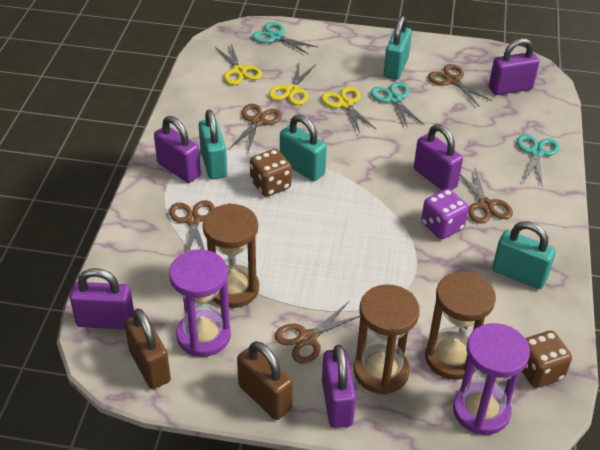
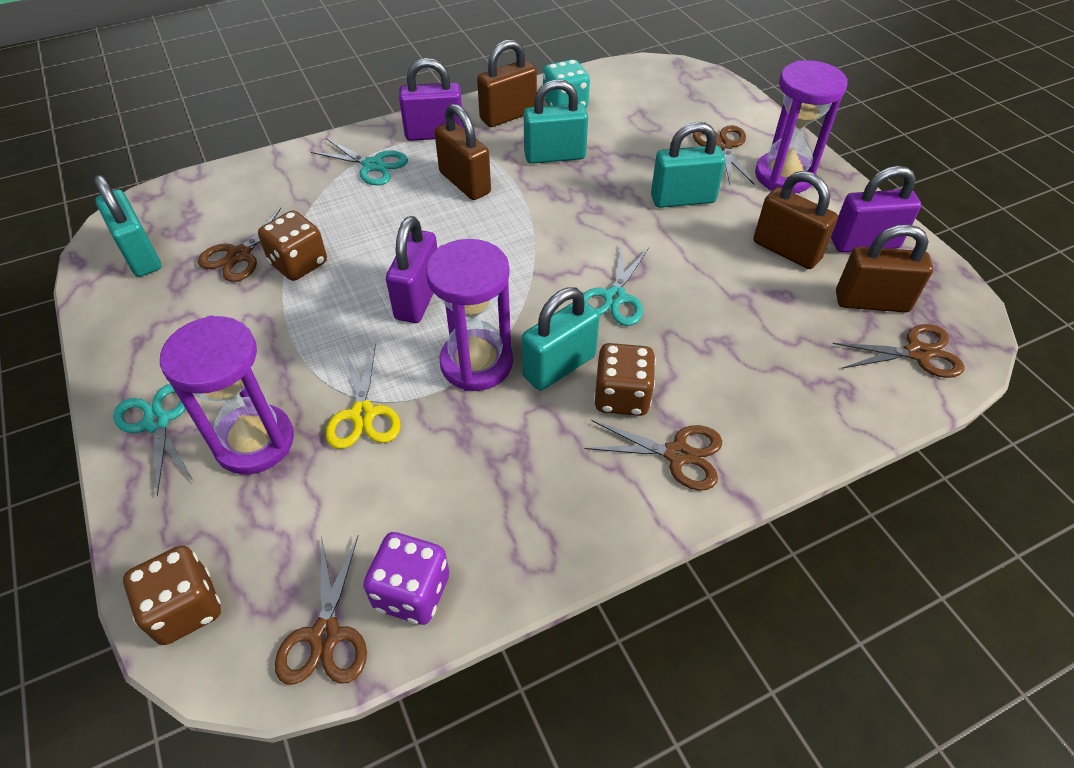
brown dice: [250,149,292,197] [522,331,572,388] = 2 -> [123,545,221,645] [258,211,327,281] [594,343,656,416] = 3
brown hourglass: [203,203,259,308] [354,284,420,395] [425,271,496,380] = 3 -> none = 0
brown padlock: [124,308,171,389] [237,341,293,420] = 2 -> [434,104,491,200] [477,39,537,127] [754,171,838,269] [836,224,933,312] = 4
purple hourglass: [169,249,231,357] [453,323,530,435] = 2 -> [160,316,294,474] [426,239,513,391] [755,60,848,193] = 3
purple padlock: [70,268,134,329] [154,116,201,183] [322,345,356,428] [414,124,463,190] [489,38,539,95] = 5 -> [386,216,438,323] [399,58,464,141] [831,166,921,252] = 3
turquoise dice: none = 0 -> [543,59,590,108] = 1
yellow scissors: [215,44,262,85] [269,64,316,105] [321,87,377,133] = 3 -> [326,343,401,449] = 1

